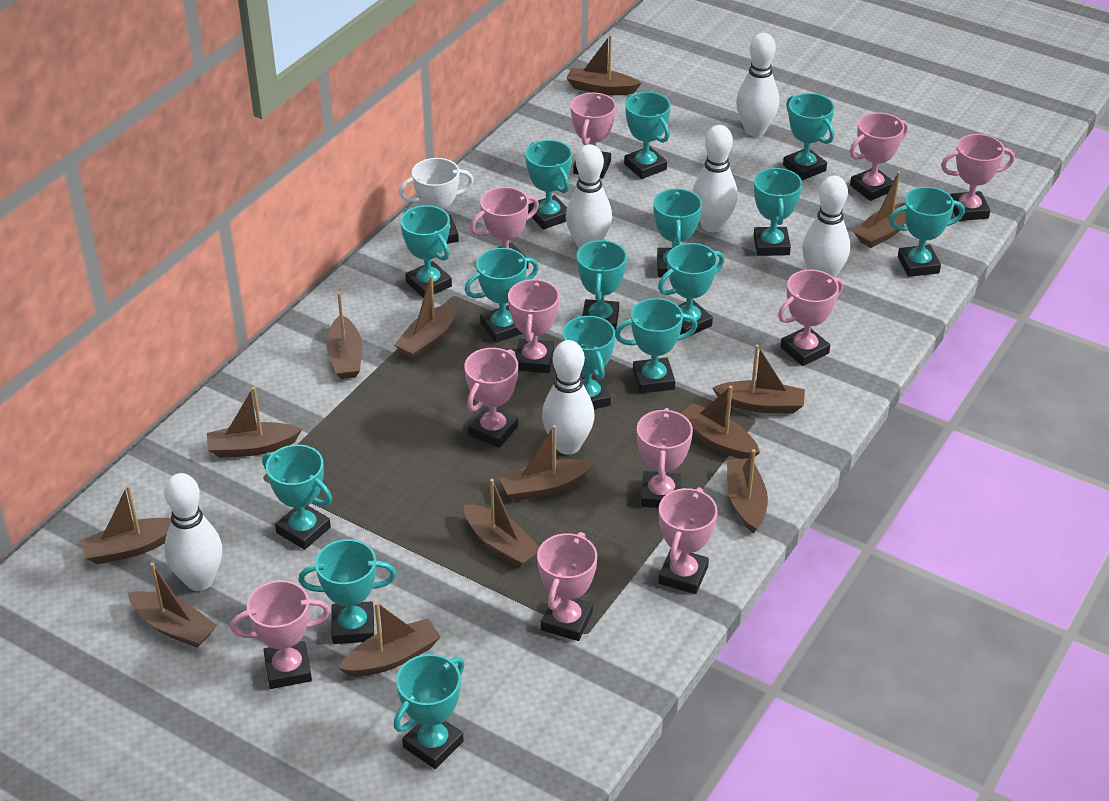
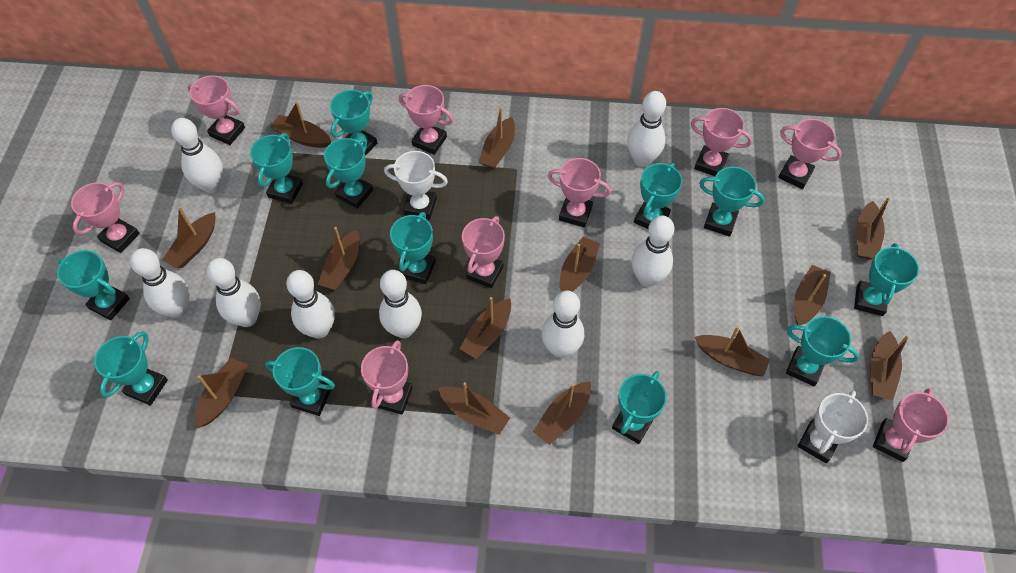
pink trophy: [230,580,330,689] [464,348,518,448] [470,187,539,269] [508,278,559,373] [537,532,597,641] [571,93,616,179] [637,408,693,508] [658,487,717,594] [778,270,843,366] [850,113,908,201] [941,134,1015,221] = 11 -> [71,182,140,253] [187,75,245,145] [361,340,413,414] [399,85,453,155] [462,216,505,288] [548,158,611,227] [691,108,752,176] [778,119,842,189] [873,388,949,462] = 9
turquoise trophy: [262,444,332,550] [298,539,397,644] [394,654,465,769] [400,205,452,298] [465,248,539,343] [525,140,572,230] [563,315,615,409] [577,239,627,331] [615,298,698,393] [624,92,671,179] [653,188,702,277] [658,243,724,336] [754,168,802,256] [783,93,834,180] [889,187,965,277] = 15 -> [57,250,130,321] [94,331,168,406] [250,133,303,204] [265,347,335,416] [324,138,373,209] [330,90,377,156] [390,212,436,284] [612,371,667,444] [634,163,682,229] [699,167,765,237] [786,316,859,386] [854,243,919,316] = 12
white bowling pin: [164,473,222,591] [542,340,595,455] [566,144,612,249] [692,125,738,232] [736,33,779,136] [802,176,850,278] = 6 -> [130,248,190,318] [171,118,223,193] [207,258,260,327] [286,270,335,339] [379,270,422,338] [542,290,584,358] [627,91,666,167] [632,216,674,287] = 8
white trophy: [399,158,474,244] = 1 -> [384,151,448,219] [797,390,868,463] = 2

